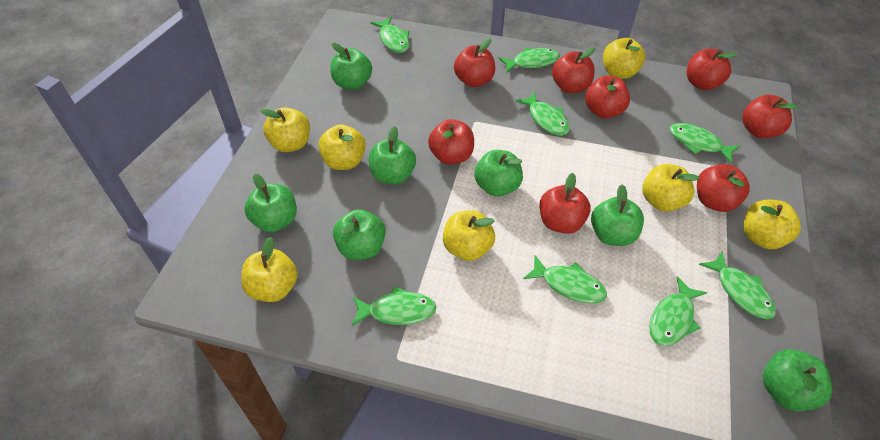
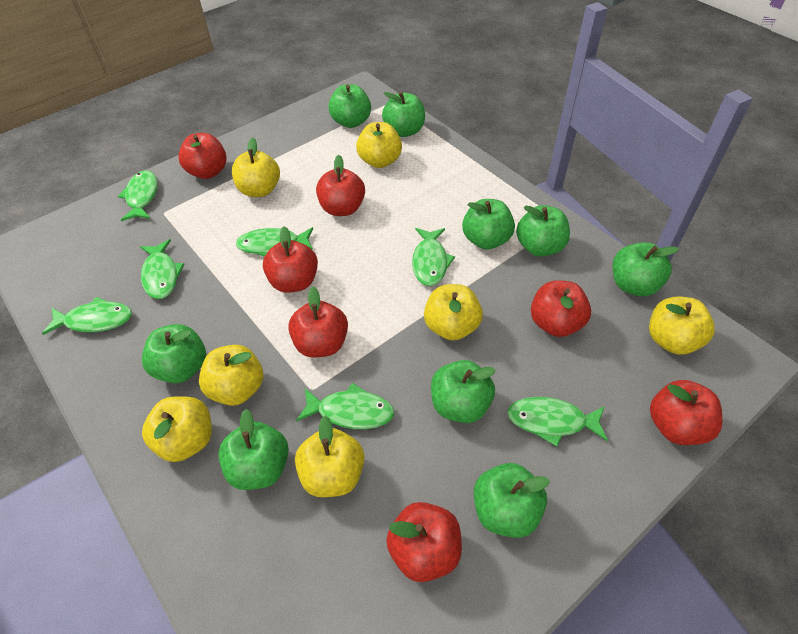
green apple: [244,173,297,232] [330,43,372,90] [333,209,386,260] [369,126,416,184] [474,150,523,197] [591,184,644,246] [763,349,832,411] = 7 -> [142,324,206,383] [218,409,289,490] [328,84,371,128] [382,92,425,137] [431,360,496,423] [462,199,515,250] [474,463,550,538] [516,205,570,257] [613,242,679,296] = 9
green fish: [352,286,437,326] [371,17,409,53] [498,48,560,73] [515,91,570,136] [523,255,607,303] [649,276,707,346] [670,123,740,164] [699,251,776,319] = 8 -> [42,297,132,335] [118,170,158,221] [140,239,185,299] [236,227,313,257] [296,383,395,429] [412,228,455,286] [507,397,608,447] = 7
red apple: [428,119,474,165] [454,38,495,87] [539,173,591,234] [552,47,595,93] [585,75,630,119] [687,49,737,90] [697,164,750,212] [742,95,799,138] = 8 -> [178,133,227,179] [263,226,318,293] [288,287,348,357] [316,155,365,216] [386,502,462,582] [531,280,591,337] [650,380,722,445] = 7

